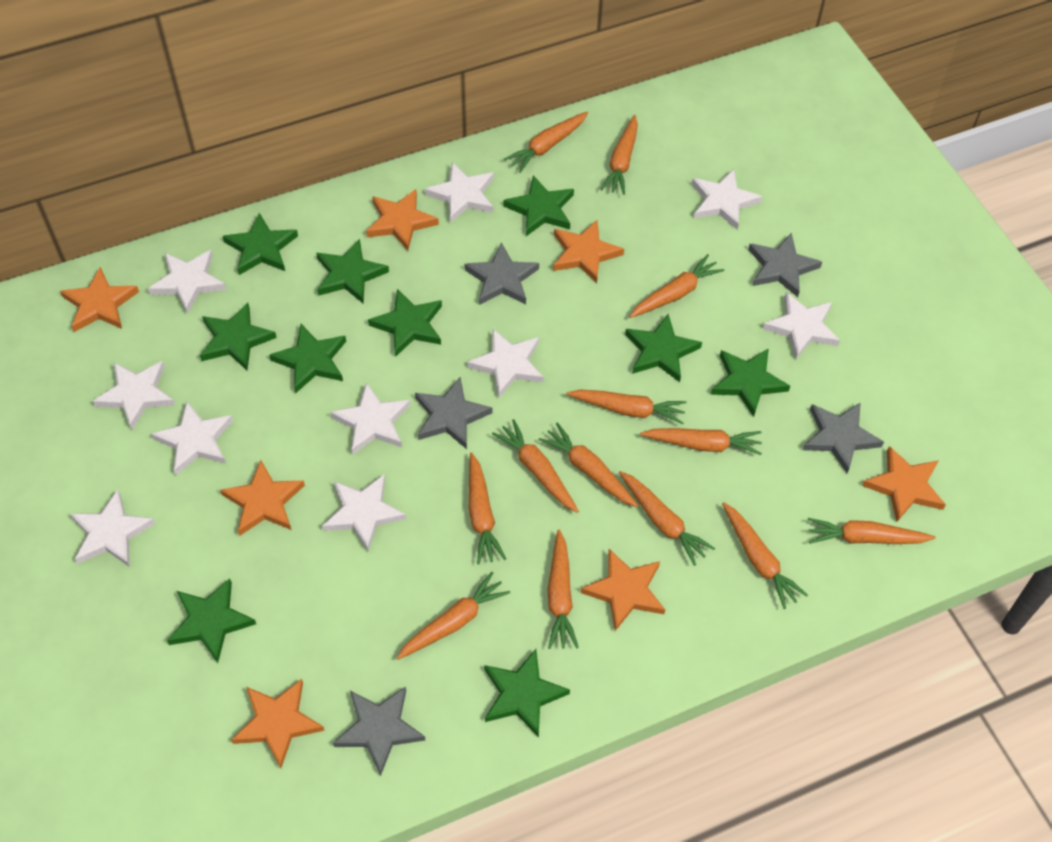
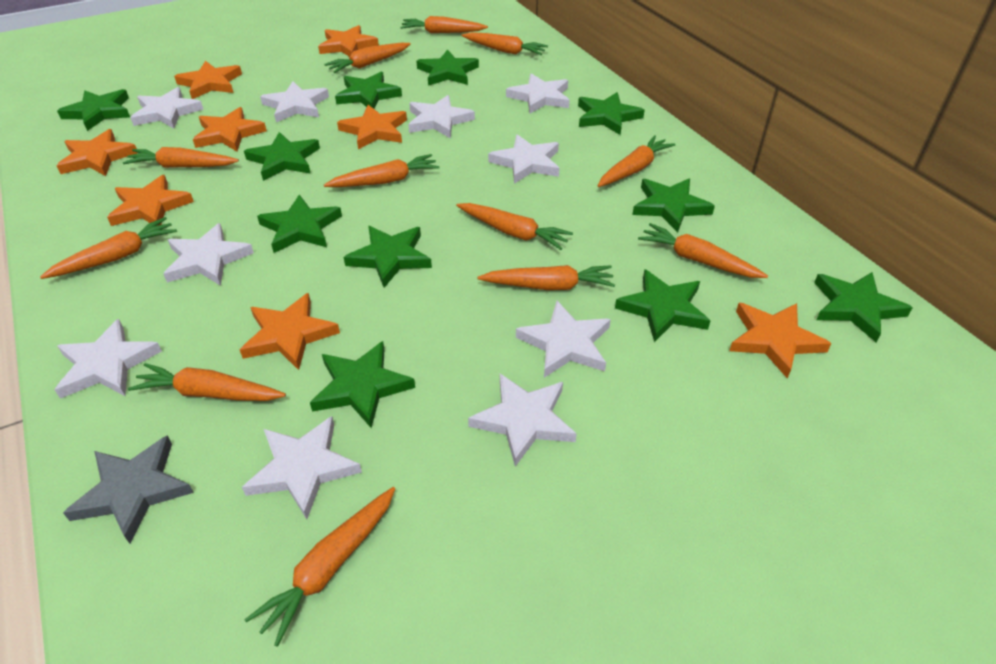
green star: [167,578,256,663] [200,303,277,370] [223,213,298,275] [269,324,346,393] [316,239,389,304] [368,289,442,357] [484,649,570,738] [503,175,574,236] [625,314,702,382] [711,348,790,417] = 10 -> [57,89,130,131] [244,132,320,181] [257,195,342,253] [310,341,415,428] [335,72,402,109] [344,226,432,288] [417,50,479,86] [578,92,645,135] [615,269,710,342] [632,179,715,233] [814,272,913,343] = 11
grey star: [333,687,425,776] [415,377,493,449] [464,242,539,305] [748,233,822,297] [802,402,884,473] = 5 -> [63,435,194,544] = 1
orange carrot: [397,572,510,660] [469,452,506,564] [492,419,579,513] [504,112,588,173] [539,422,639,507] [548,530,579,649] [566,389,687,424] [600,115,638,195] [619,471,715,566] [629,254,724,318] [640,428,762,455] [722,502,808,609] [808,518,935,544] = 13 -> [40,217,177,279] [123,147,239,168] [128,363,286,401] [244,487,395,647] [324,43,411,73] [324,154,440,187] [400,16,488,33] [456,203,573,250] [461,32,548,55] [477,265,615,290] [598,135,675,187] [638,223,768,278] = 12
orange star: [60,267,139,332] [220,460,305,536] [231,679,325,768] [366,189,439,251] [553,220,624,283] [581,549,665,631] [862,446,946,523] = 7 -> [57,129,137,176] [107,175,194,226] [174,61,242,99] [193,107,267,151] [240,293,340,370] [318,25,379,57] [337,105,407,149] [729,303,832,378] = 8

